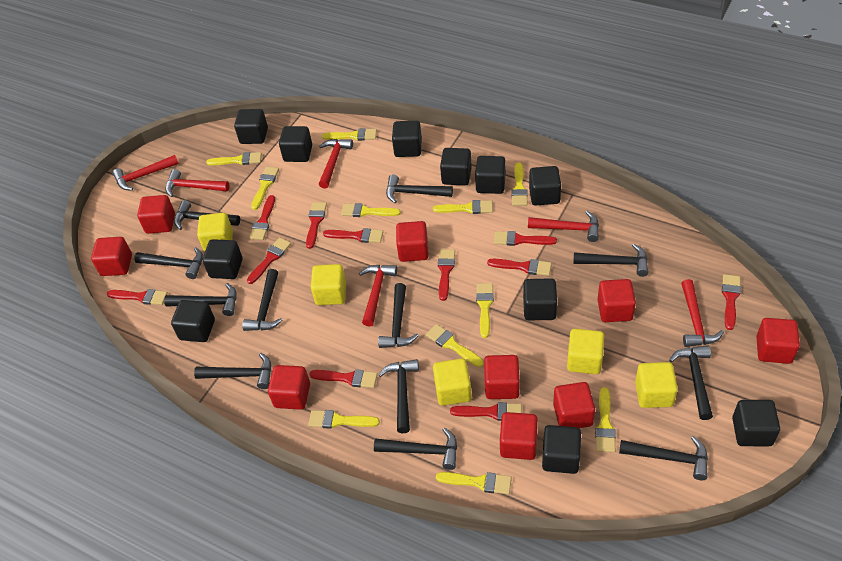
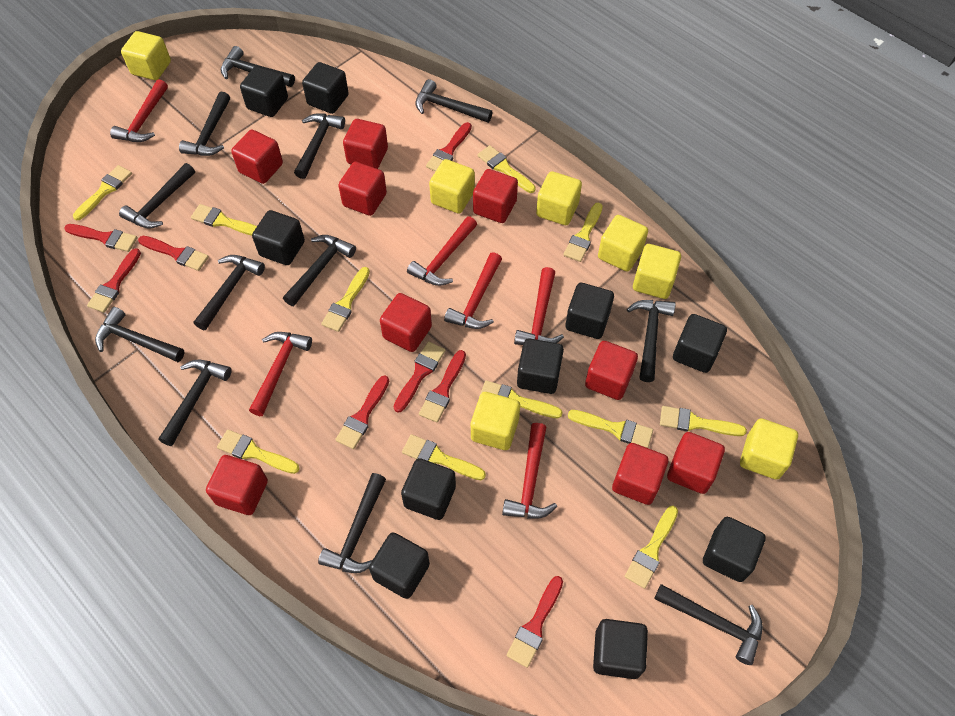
black cube: [171,300,215,342] [203,239,242,279] [234,109,268,144] [279,126,312,162] [392,121,422,157] [440,148,472,186] [475,156,506,194] [523,278,557,320] [529,166,561,206] [542,425,581,474] [732,400,780,446] = 11 -> [240,66,288,117] [252,210,305,265] [302,62,349,114] [369,532,430,599] [401,458,456,520] [517,338,564,394] [566,283,614,339] [593,619,648,679] [673,314,727,373] [703,517,766,582] = 10
red brush: [107,289,168,305] [247,238,291,284] [249,195,275,240] [306,202,327,249] [309,369,378,388] [323,228,383,243] [438,249,455,301] [450,402,522,421] [487,259,552,276] [494,231,557,246] [722,274,741,330] = 11 -> [64,224,138,252] [87,248,141,313] [138,236,209,271] [335,376,389,449] [394,341,446,412] [419,350,466,423] [426,122,472,172] [507,576,563,668] = 8
yellow cube: [197,213,233,252] [311,264,346,305] [433,358,472,406] [567,329,604,374] [635,362,678,408] = 5 -> [121,31,171,80] [429,159,475,213] [471,392,520,450] [536,171,582,225] [598,215,648,271] [633,244,681,299] [740,418,798,479] = 7

